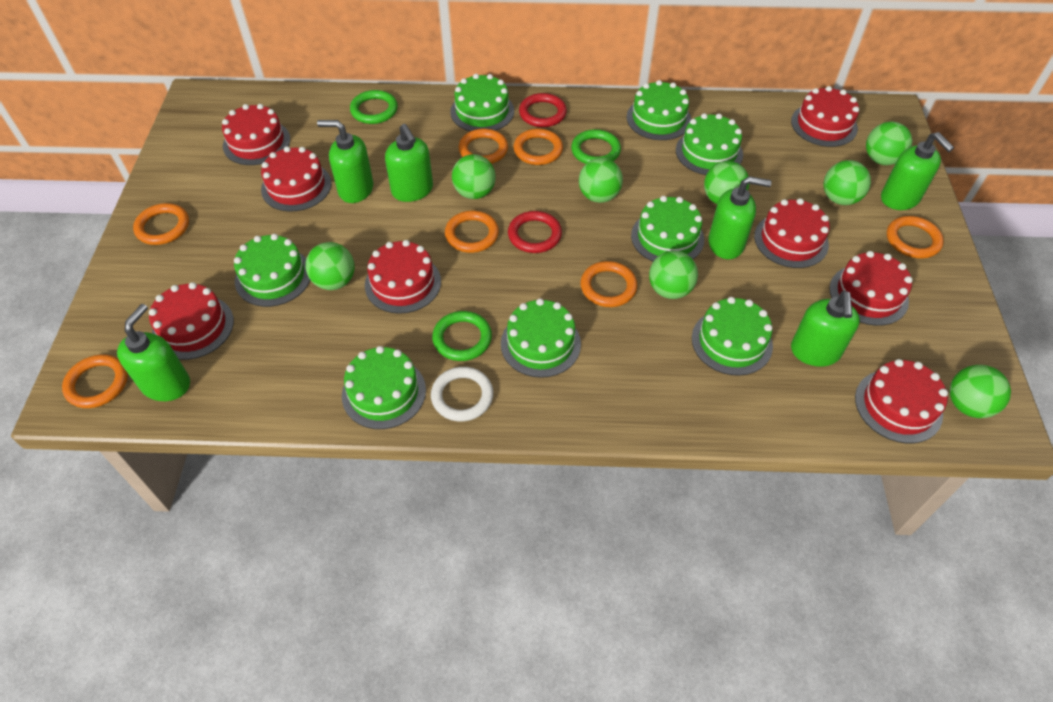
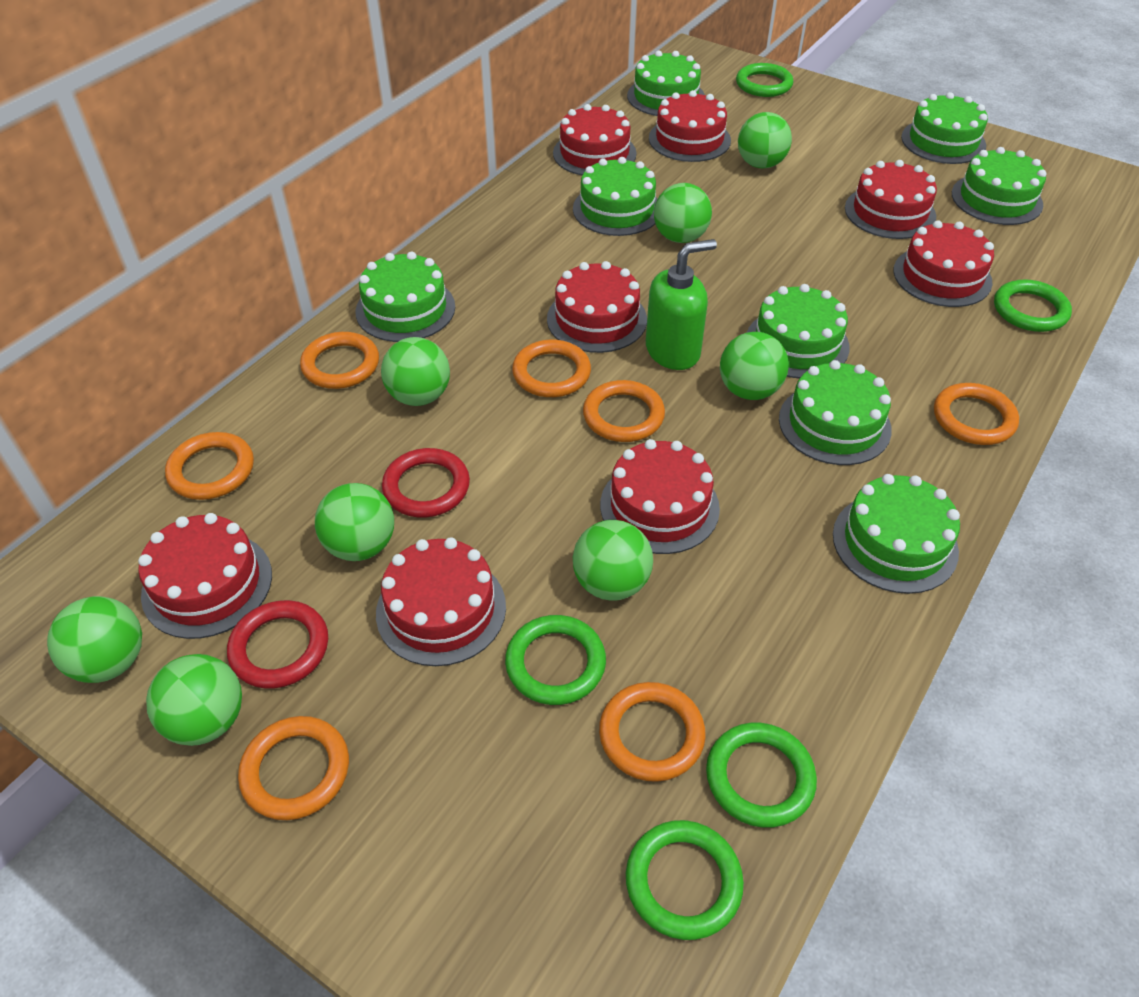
green ring: [350,90,398,124] [432,311,492,361] [571,129,621,164] = 3 -> [505,615,606,705] [626,820,744,940] [706,723,817,828] [736,63,793,97] [994,279,1072,332] = 5
green soap dispenser: [117,304,190,401] [317,120,373,203] [385,124,433,202] [708,176,772,259] [791,291,860,367] [881,132,954,210] = 6 -> [646,239,717,370] = 1
white ring: [431,367,493,421] = 1 -> none = 0

